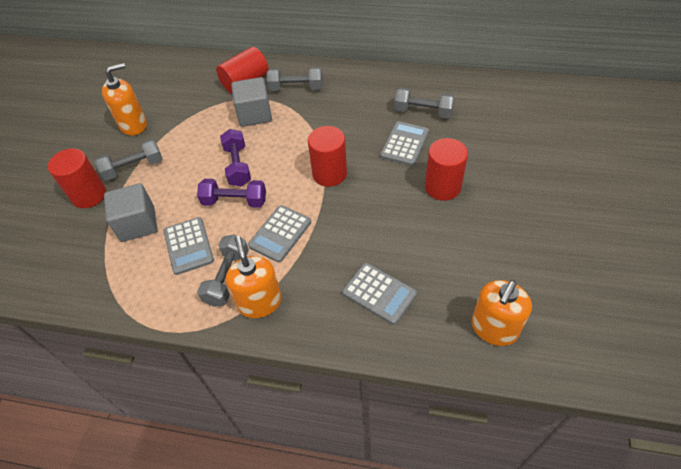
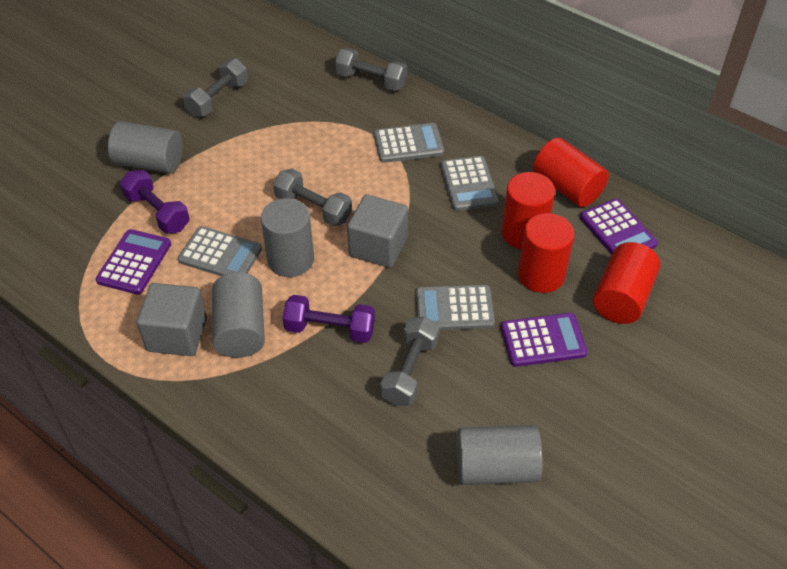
grey cylinder: none = 0 -> [108,121,183,174] [212,272,265,358] [261,198,314,277] [456,425,543,485] = 4
orange soap dispenser: [102,63,147,135] [226,236,282,318] [472,280,532,346] = 3 -> none = 0
purple calculator: none = 0 -> [96,229,171,294] [501,313,587,367] [580,199,658,255] = 3

